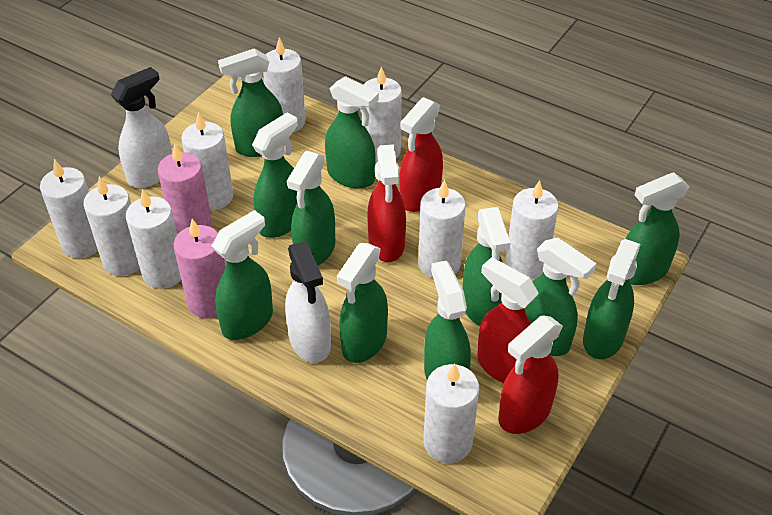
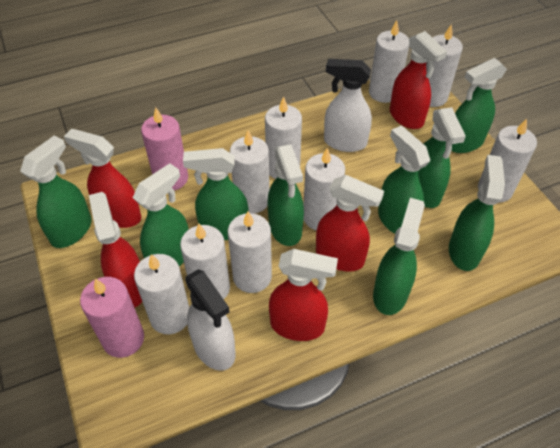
green spray bottle: [212,210,273,340] [218,48,283,157] [252,112,298,238] [287,151,335,266] [325,76,379,189] [337,243,388,363] [424,261,471,380] [462,207,511,326] [525,238,596,356] [583,239,641,359] [626,172,689,285] = 11 -> [20,136,92,248] [132,163,189,266] [183,148,249,240] [268,145,304,246] [373,198,425,315] [378,125,430,234] [418,107,466,208] [449,155,505,271] [452,58,507,153] = 9
red spray bottle: [367,144,406,262] [399,97,443,212] [477,257,539,384] [498,315,563,434] = 4 -> [64,129,141,228] [89,192,142,308] [269,249,338,341] [316,175,384,272] [390,31,447,129] = 5

